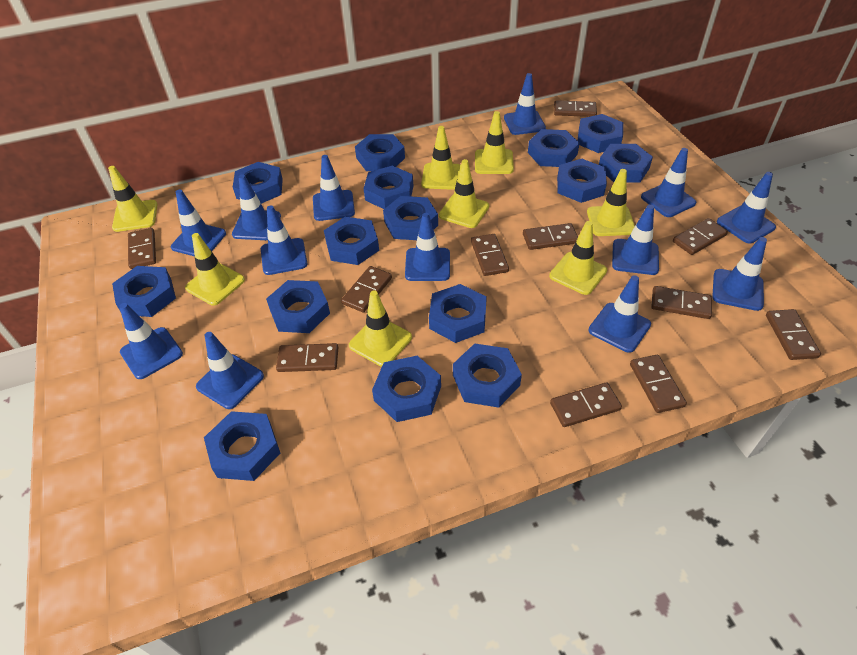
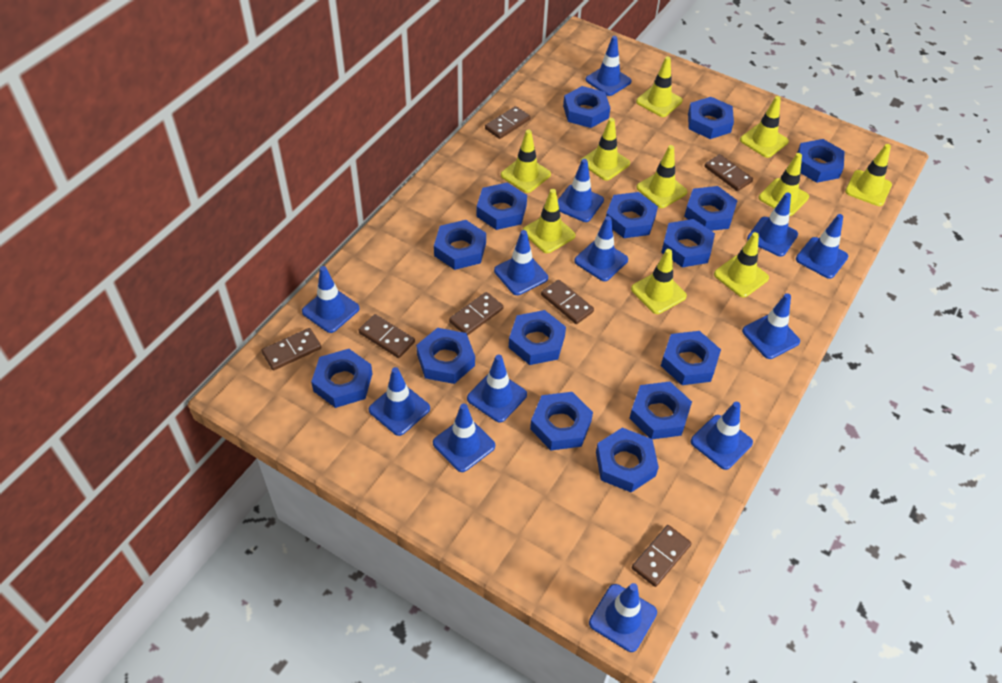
brown domino: [128,228,156,269] [276,343,338,372] [341,266,392,313] [471,234,509,276] [523,223,578,250] [550,382,622,427] [554,100,597,117] [630,355,687,413] [651,286,712,319] [673,218,728,255] [766,309,821,360] = 11 -> [261,328,322,371] [358,314,415,358] [449,292,503,336] [485,106,530,139] [541,280,594,324] [632,525,692,587] [704,154,753,191] = 7
yellow traffic cone: [108,166,158,232] [185,233,245,306] [349,290,412,367] [421,126,461,190] [439,159,489,228] [475,111,514,174] [549,221,607,295] [587,169,635,236] = 8 -> [501,130,551,193] [523,189,575,253] [580,118,630,181] [631,249,687,314] [636,56,683,117] [636,145,688,208] [714,232,769,297] [740,96,789,158] [758,153,809,216] [845,144,892,206] = 10

